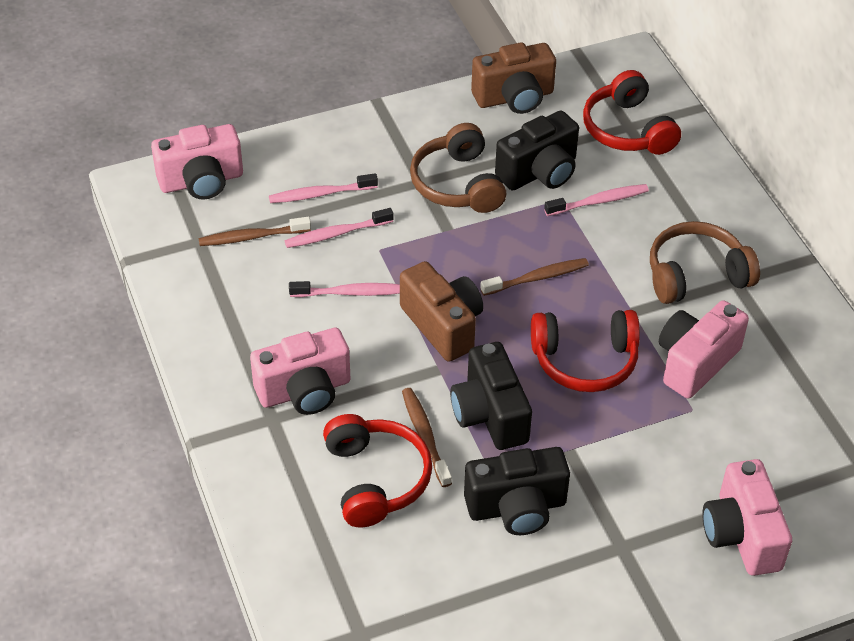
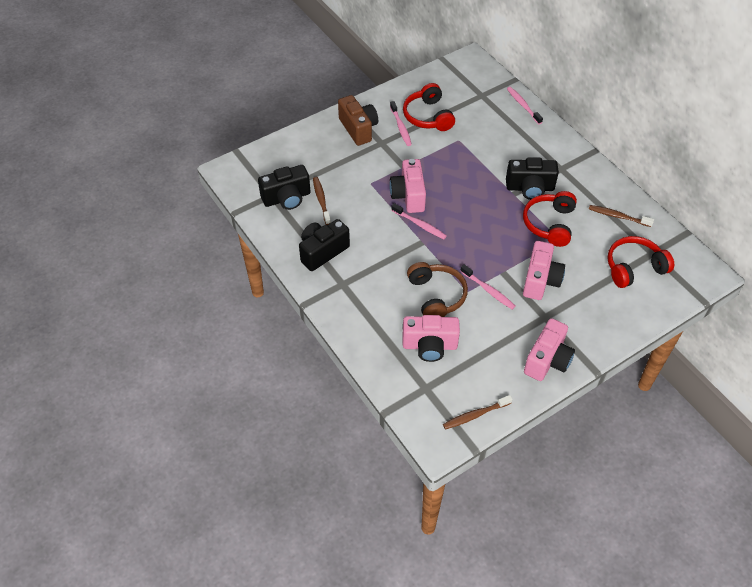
brown camera: [400,261,483,362] [471,42,556,114] = 2 -> [338,95,378,146] = 1
brown headphones: [410,123,506,213] [650,221,760,304] = 2 -> [407,262,468,317] = 1

